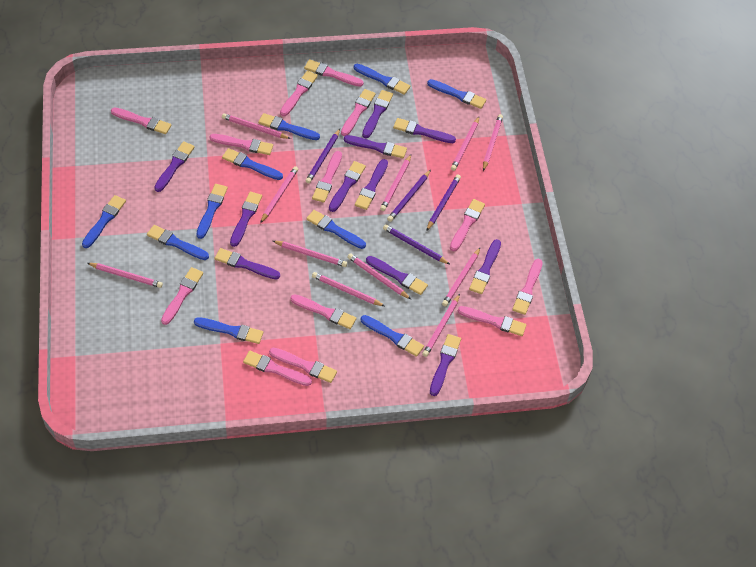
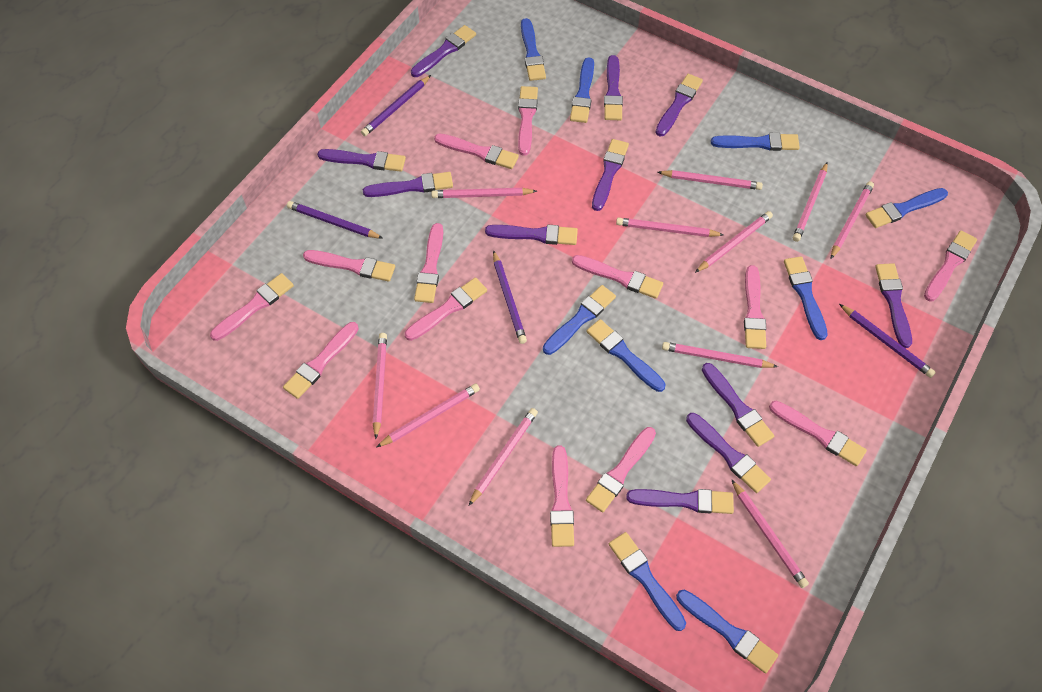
blue brush: [82,195,126,248] [147,225,209,260] [194,317,263,344] [196,184,228,239] [222,148,283,180] [258,113,320,140] [306,210,366,249] [354,64,410,95] [361,315,424,357] [427,79,486,109] = 10 -> [521,18,546,81] [543,285,616,355] [570,57,594,123] [587,319,665,392] [609,532,686,631] [676,590,778,673] [711,133,800,151] [784,256,828,340] [866,188,948,228] = 9

